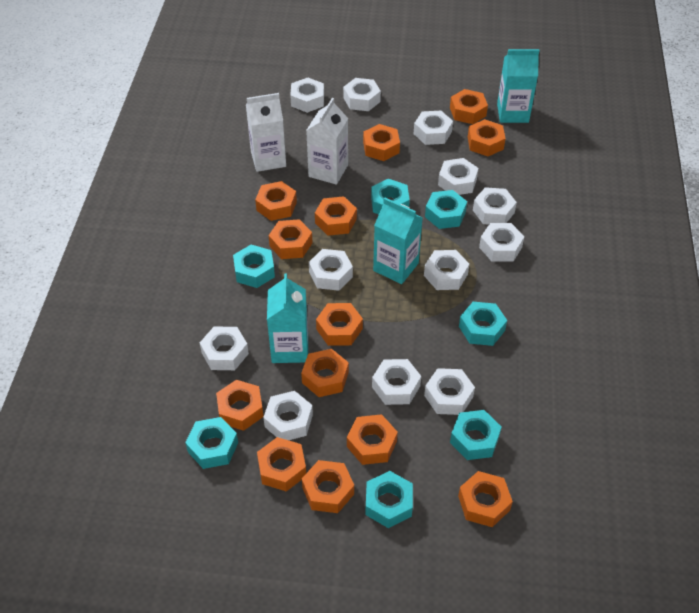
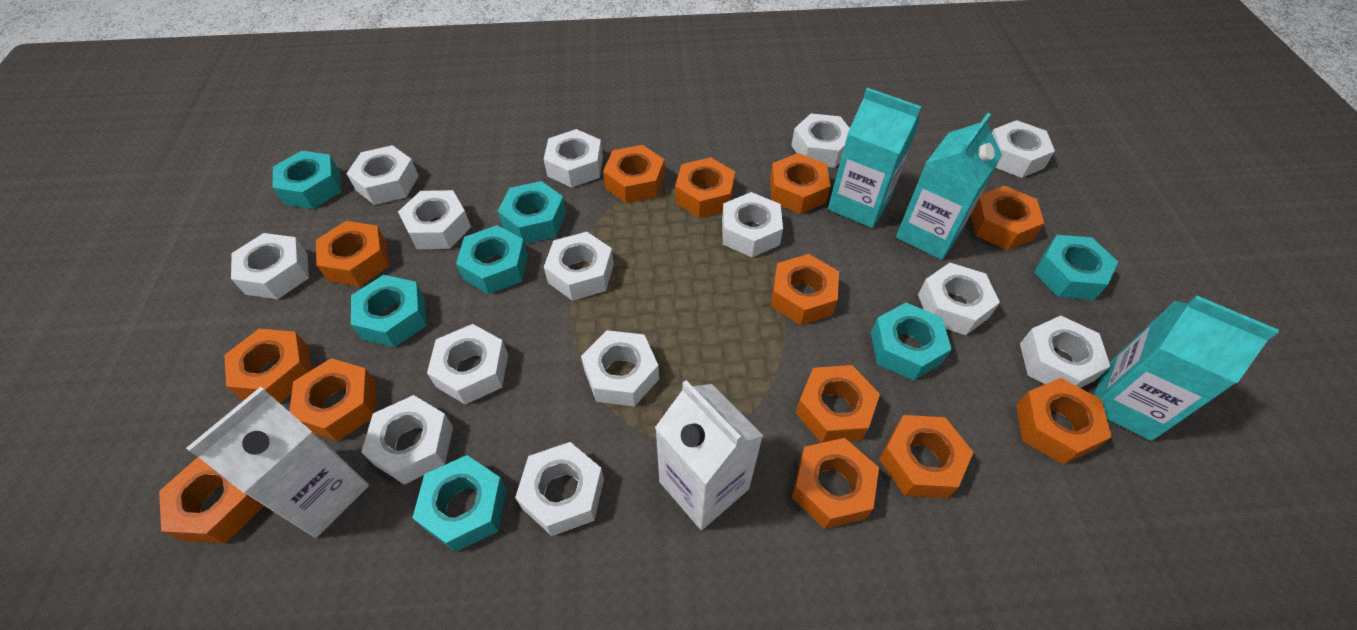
white nut: [200,326,249,370] [263,391,313,440] [290,78,324,113] [309,249,353,291] [343,78,381,111] [372,359,421,405] [414,111,453,145] [424,250,469,290] [424,368,475,415] [438,158,479,195] [473,187,517,225] [479,223,524,262] = 12 -> [231,233,309,299] [346,145,419,205] [361,395,453,485] [398,190,471,249] [427,324,508,405] [515,442,604,536] [544,129,603,188] [544,232,614,301] [581,330,659,407] [722,192,783,257] [791,113,850,168] [918,263,1000,335] [992,120,1055,178] [1020,316,1111,388] = 14

